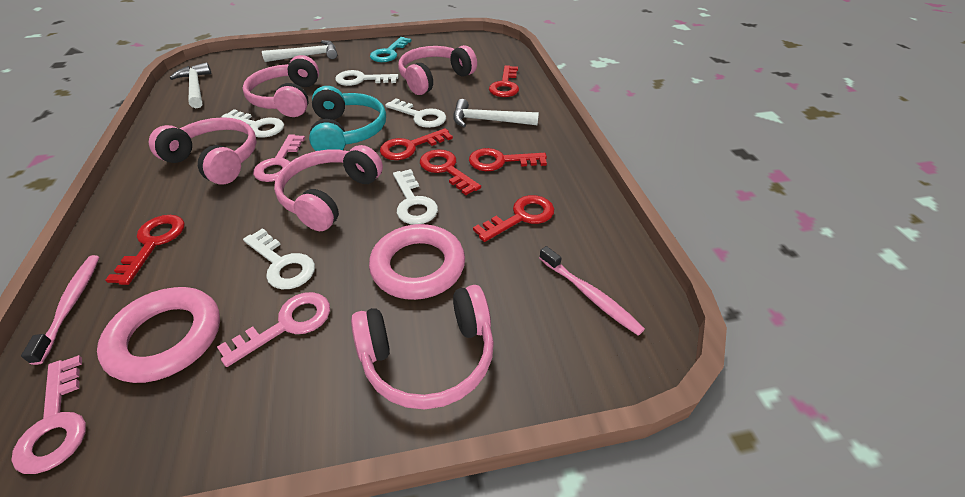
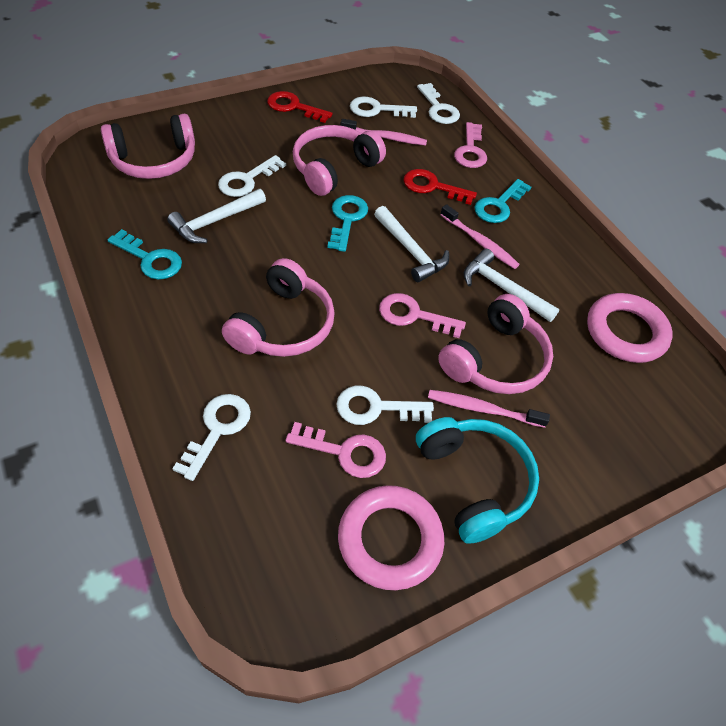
pink headphones: [149,117,257,185] [243,55,319,117] [274,145,383,231] [351,285,494,409] [398,45,477,95] = 5 -> [101,114,195,179] [222,258,335,357] [293,125,386,196] [438,294,553,394] = 4
pink toothbrush: [21,255,99,365] [539,246,645,336] = 2 -> [341,119,427,146] [428,390,550,428] [440,204,520,269] = 3
red key: [106,215,185,285] [380,128,453,160] [420,149,481,195] [469,148,547,171] [473,195,554,242] [489,65,519,97] = 6 -> [267,91,333,123] [404,169,477,205] = 2
turquoise key: [370,37,412,62] = 1 -> [107,229,182,280] [327,195,368,252] [474,179,531,223] = 3

